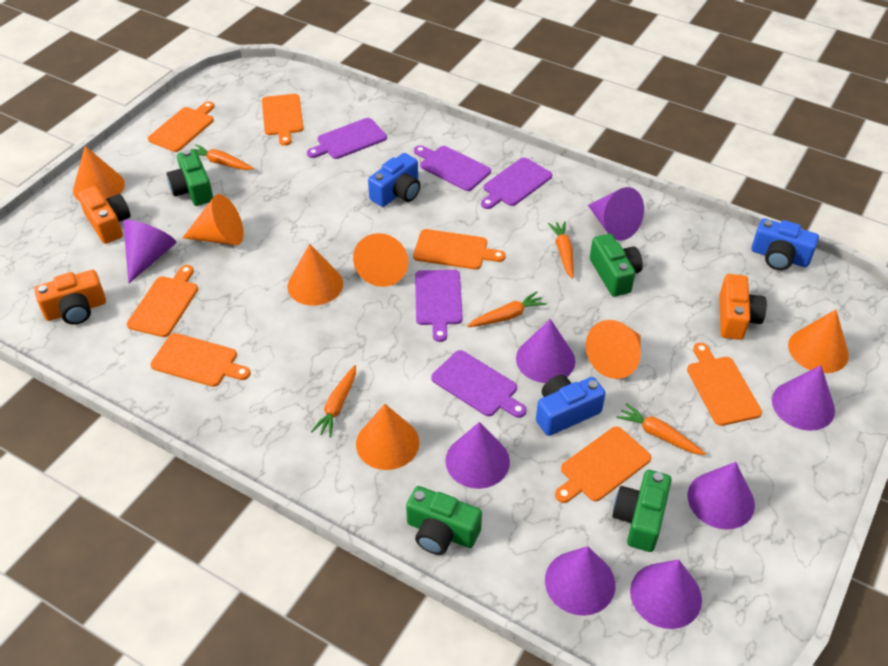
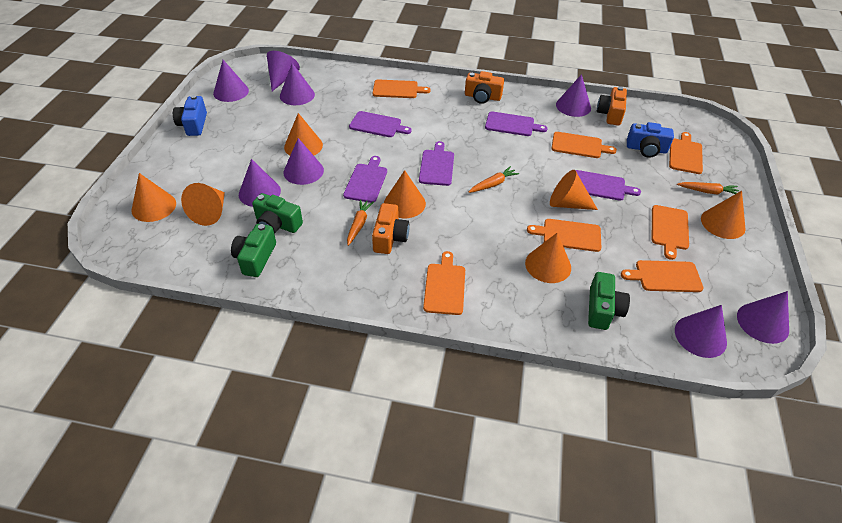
blue camera: [368,153,420,207] [536,375,606,436] [751,218,819,270] = 3 -> [173,95,207,136] [627,122,674,158] = 2
green camera: [167,149,213,206] [406,486,482,555] [590,234,643,297] [612,470,672,552] = 4 -> [231,224,276,277] [252,193,303,234] [588,272,630,330] = 3
orange carrot: [191,144,254,170] [311,365,356,437] [467,291,546,327] [548,221,574,279] [617,403,706,455] = 5 -> [347,199,374,246] [469,166,519,193] [677,182,739,194] = 3

